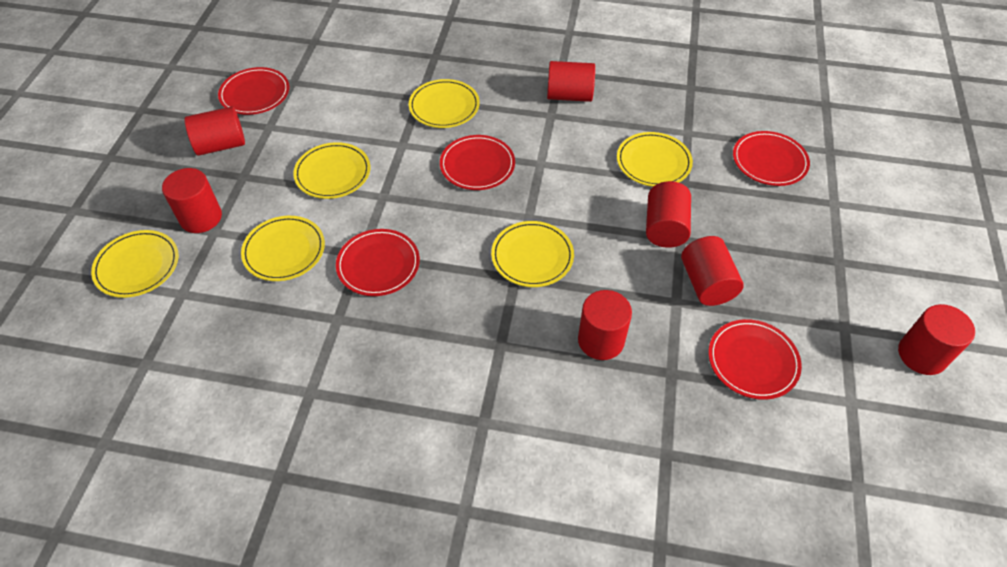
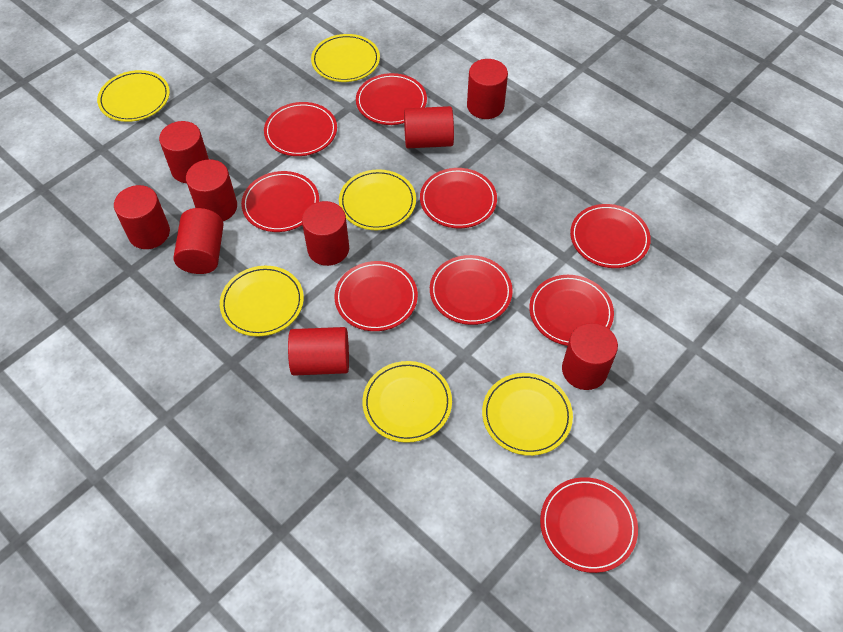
red cylinder: [162,168,222,233] [184,107,245,156] [547,61,595,102] [578,290,632,360] [646,181,691,248] [681,236,744,306] [898,304,975,375] = 7 -> [114,185,170,249] [159,121,209,183] [174,208,223,274] [186,159,237,221] [288,327,349,376] [302,201,349,266] [404,106,454,148] [467,59,508,119] [562,323,618,390] = 9
red plate: [218,67,289,115] [336,229,420,296] [440,135,515,190] [708,319,802,400] [733,131,810,186] = 5 -> [241,171,319,232] [264,102,337,156] [334,261,418,331] [356,73,427,125] [420,168,497,228] [430,255,513,325] [529,275,614,346] [540,477,638,573] [570,204,651,268] = 9

